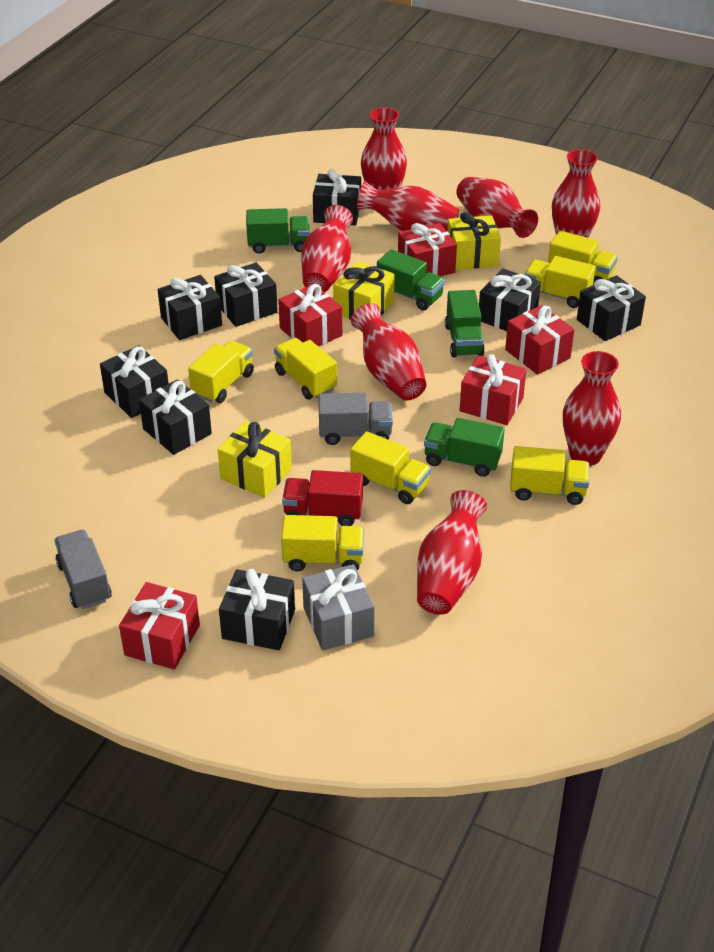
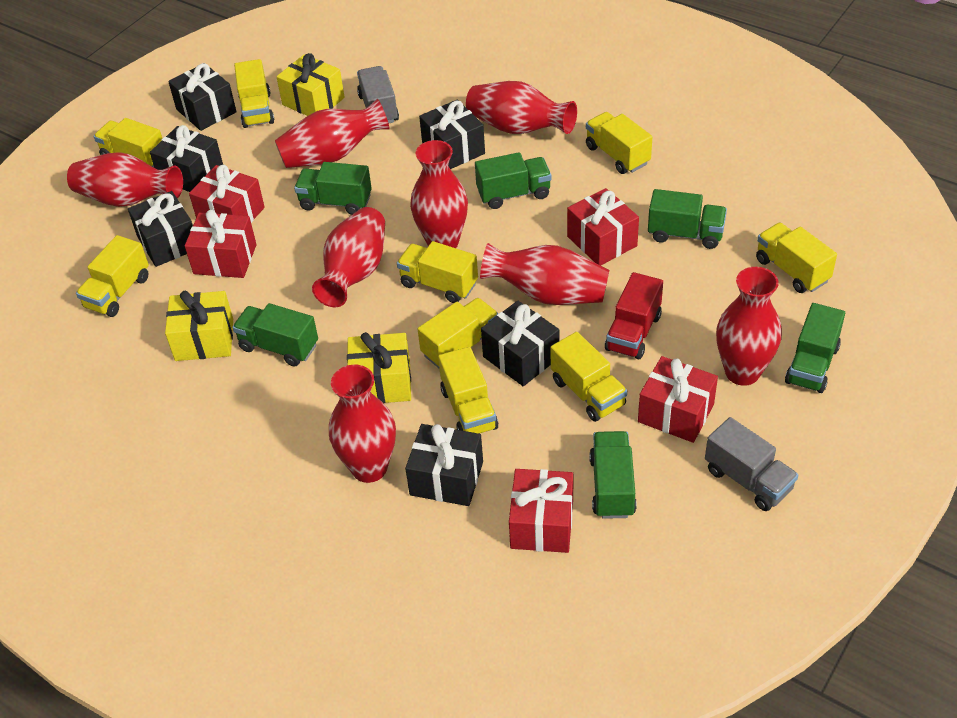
black gift: [100,345,169,418] [139,379,212,455] [158,275,222,340] [214,262,278,327] [219,569,295,650] [313,169,361,225] [479,268,541,331] [577,275,646,341] = 8 -> [128,191,193,267] [150,125,223,192] [168,63,237,131] [405,424,483,506] [419,99,485,169] [481,301,559,386] = 6
green truck: [246,208,310,254] [377,249,445,311] [424,418,505,477] [445,290,485,358] = 4 -> [232,303,318,367] [294,162,372,215] [475,152,551,209] [589,431,637,519] [648,189,727,249] [785,303,845,393] = 6
grey gift: [302,564,375,650] = 1 -> none = 0
yellow truck: [188,340,254,403] [274,338,337,399] [281,515,364,571] [351,431,431,504] [510,446,589,505] [524,256,596,308] [548,231,618,285] = 7 -> [76,235,149,317] [94,118,162,167] [234,59,274,128] [397,241,478,303] [418,298,499,368] [438,347,498,434] [550,332,627,422] [586,112,652,174] [756,223,837,293] = 9

